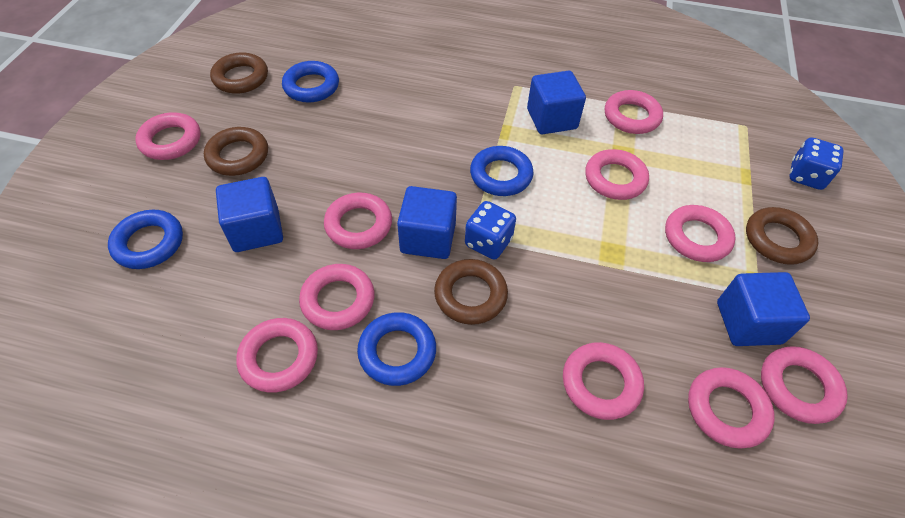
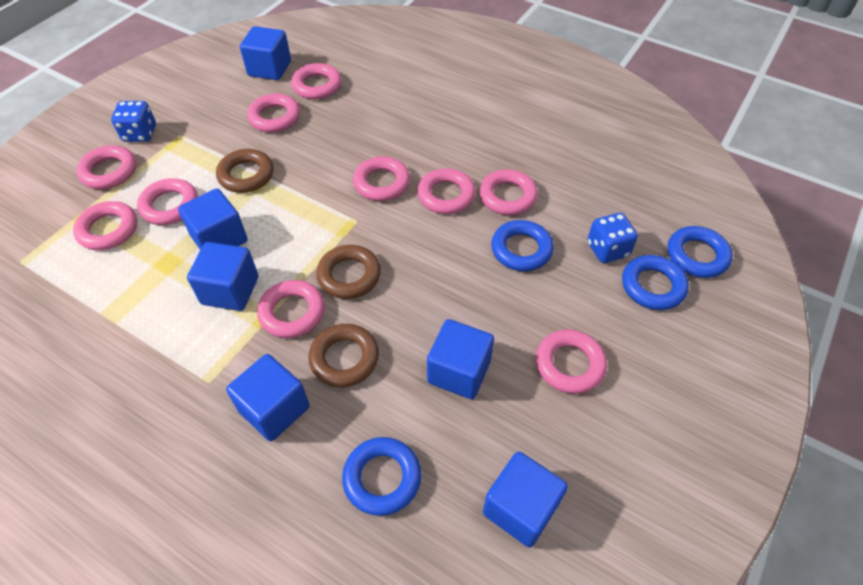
blue cube: [216,177,283,252] [397,186,457,259] [527,71,586,134] [717,272,810,346] = 4 -> [178,188,248,250] [187,242,258,311] [226,354,310,441] [240,26,291,80] [427,319,494,399] [483,451,568,548] = 6
brown ring: [204,127,268,176] [210,52,268,94] [434,259,508,325] [746,207,818,265] = 4 -> [216,149,274,193] [308,324,379,387] [316,245,381,299] = 3

